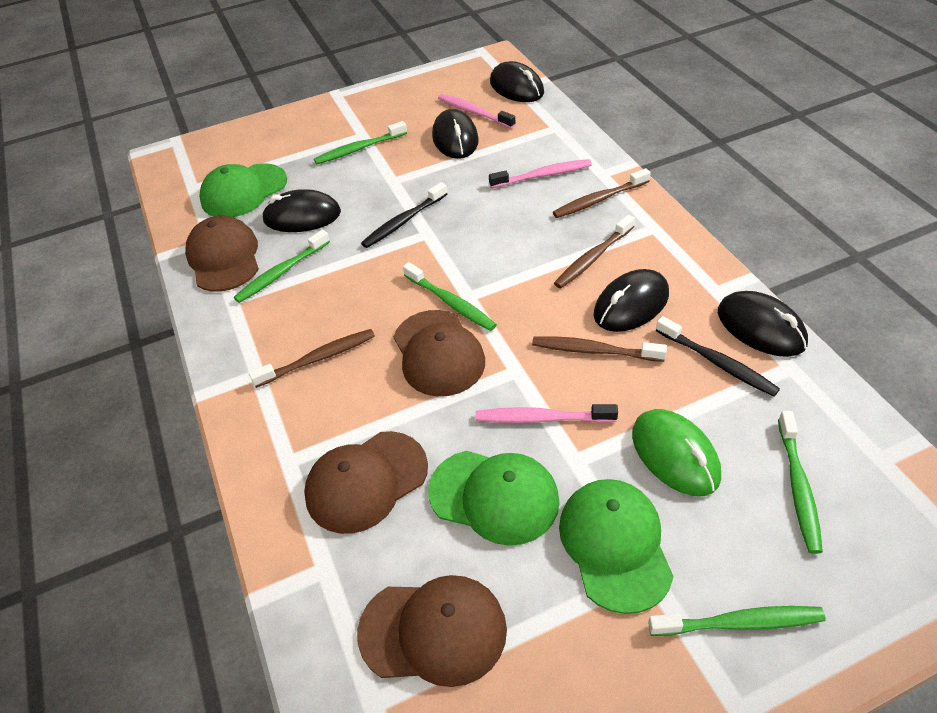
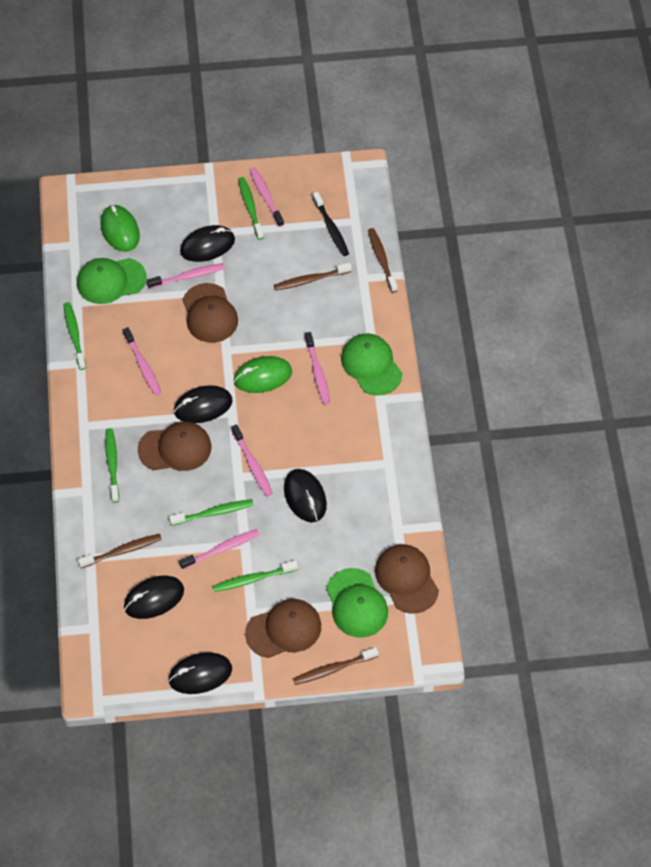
black toothbrush: [361,182,447,248] [656,316,780,397] = 2 -> [313,192,349,256] = 1
green mouse: [632,409,721,496] = 1 -> [100,205,140,252] [234,356,292,393] = 2
pink toothbrush: [438,94,516,129] [475,404,618,423] [489,159,592,188] = 3 -> [123,327,161,396] [147,263,225,289] [179,529,260,570] [231,424,273,496] [249,167,284,227] [305,332,330,405] = 6

